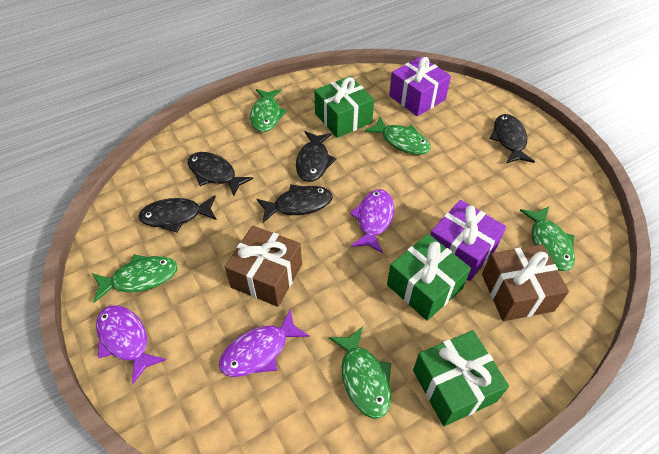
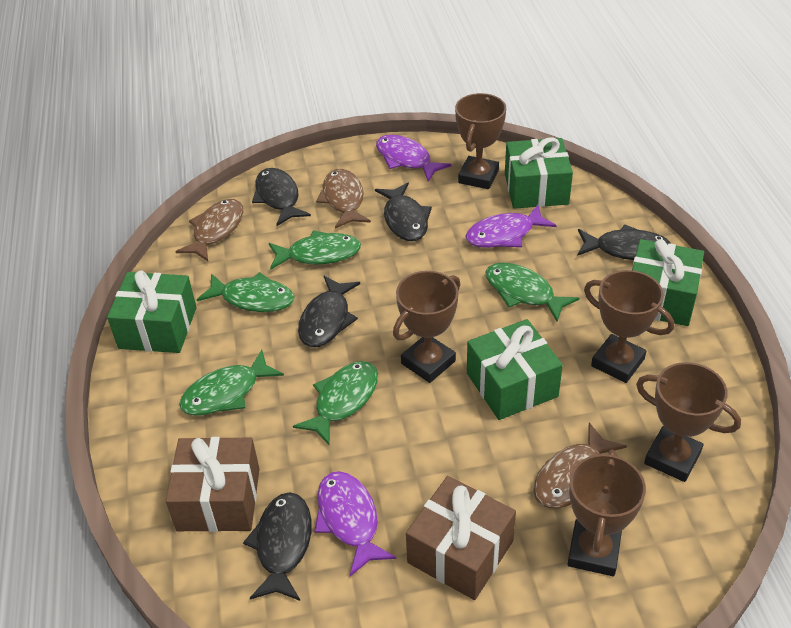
brown fish: none = 0 -> [175,199,243,261] [316,169,371,229] [533,423,627,508] = 3
brown trophy: none = 0 -> [393,271,461,383] [455,93,506,189] [567,449,646,576] [584,270,674,383] [636,362,741,482] = 5
green gift: [314,76,374,138] [387,234,471,321] [413,330,509,426] = 3 -> [107,270,196,353] [467,319,563,420] [505,137,573,209] [632,239,704,326] = 4
purple gift: [389,56,451,116] [430,200,506,281] = 2 -> none = 0

